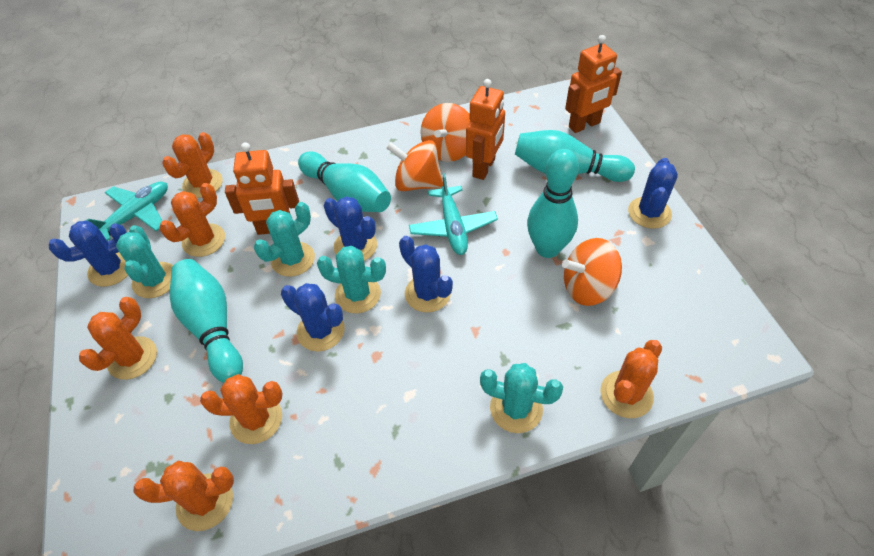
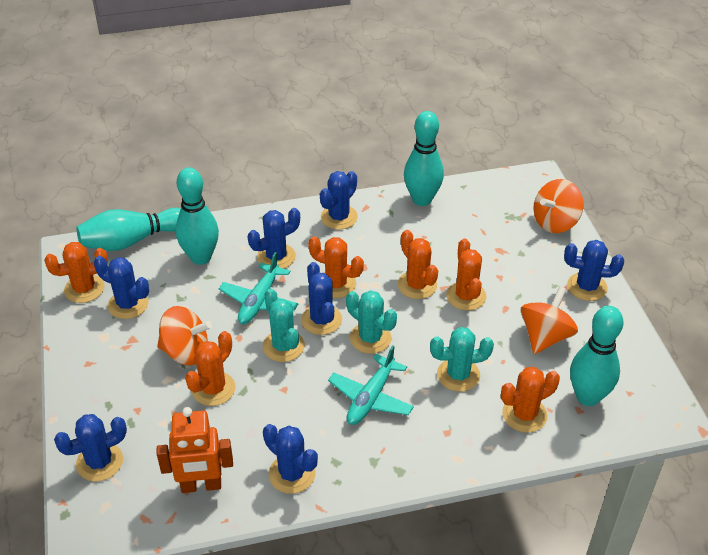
blue cactus: [49,221,128,287] [281,283,345,351] [324,196,377,261] [399,236,453,313] [628,158,678,229] = 5 -> [54,414,127,481] [94,256,149,319] [247,208,300,269] [263,424,318,494] [301,262,342,335] [320,171,358,229] [564,240,624,301] = 7
orange robot: [225,142,299,235] [466,79,505,180] [565,35,622,133] = 3 -> [156,407,233,493] = 1
turquoise cactus: [116,225,173,298] [254,202,315,277] [317,246,386,313] [480,363,563,433] = 4 -> [263,289,305,362] [346,290,397,354] [430,327,494,391] = 3

